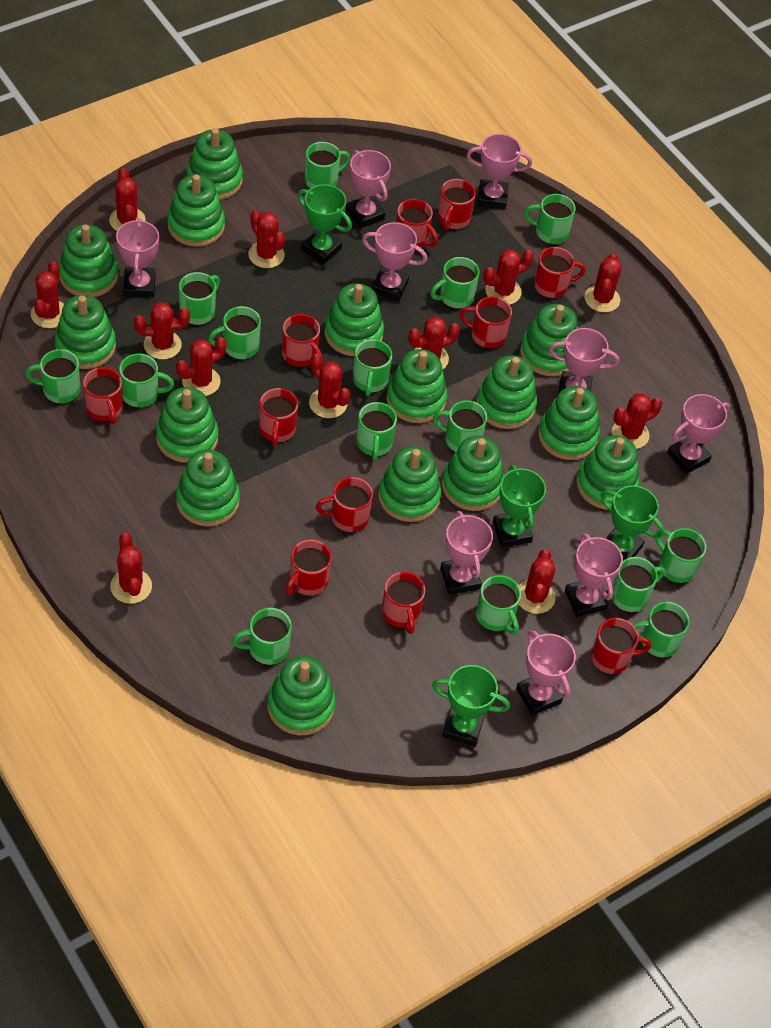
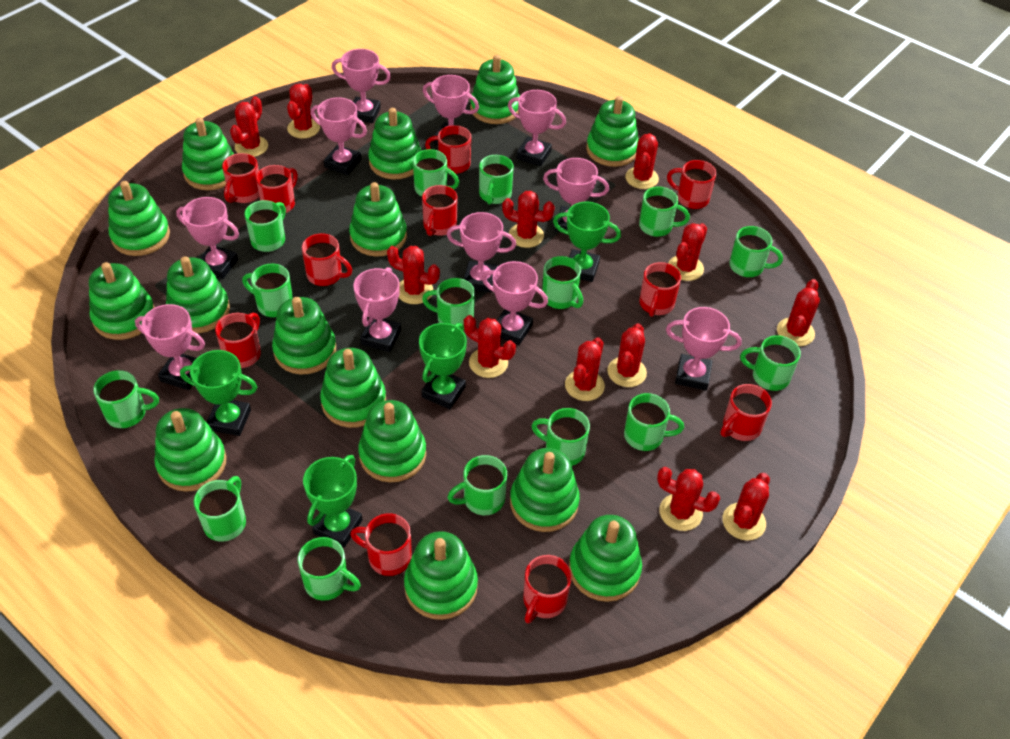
pink trophy: [116,218,159,297] [346,150,391,228] [362,222,427,301] [440,511,493,595] [467,134,532,210] [516,630,576,715] [549,328,619,393] [565,533,623,617] [667,394,730,474] = 9 -> [135,304,205,390] [176,197,239,279] [311,97,367,175] [332,49,391,123] [353,267,401,352] [423,75,479,145] [447,212,516,293] [482,261,548,345] [508,90,566,166] [543,158,609,232] [666,307,742,390] = 11

